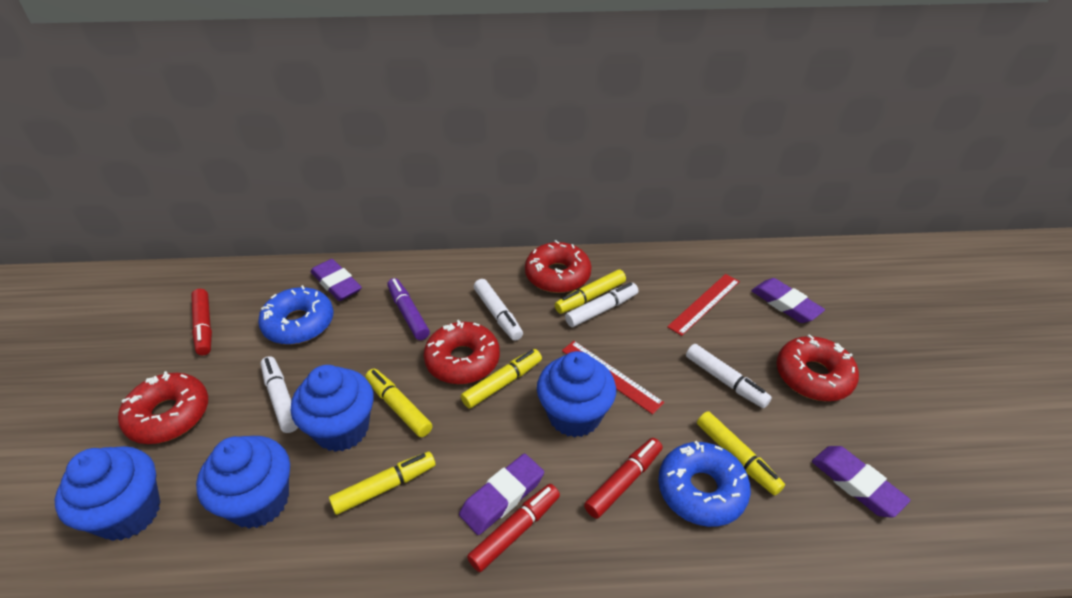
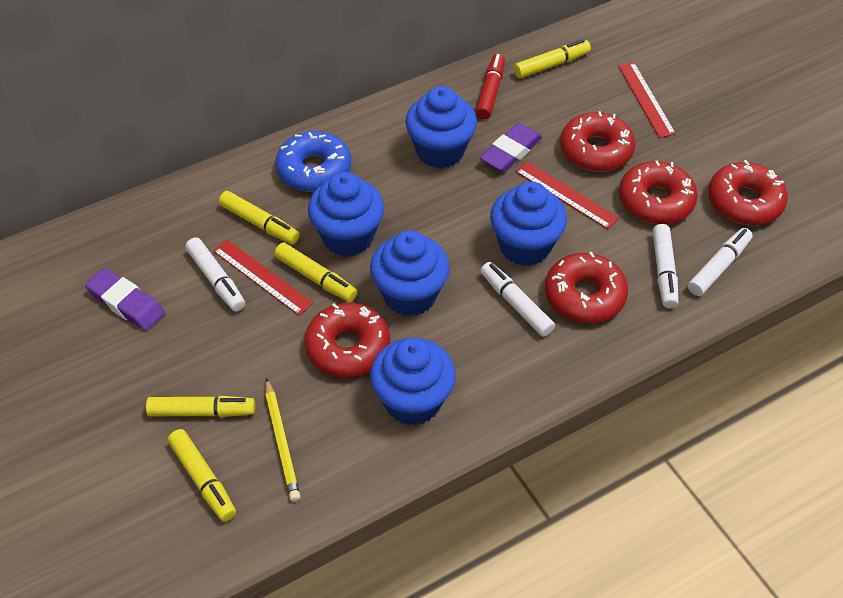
blue cupcake: [55,446,161,541] [196,436,290,529] [291,365,374,452] [537,351,616,437] = 4 -> [308,172,384,256] [370,230,450,316] [370,338,456,425] [405,86,477,168] [490,181,567,266] = 5
blue donut: [258,285,333,345] [658,441,751,527] = 2 -> [275,131,351,192] = 1
purple eraser: [311,259,362,301] [459,454,544,535] [751,278,825,323] [812,446,910,518] = 4 -> [85,268,165,331] [480,123,543,172] = 2
purple marker: [387,278,430,340] = 1 -> none = 0
red donut: [118,371,208,444] [424,320,500,384] [525,240,592,293] [777,334,859,401] = 4 -> [304,303,390,378] [545,252,628,323] [560,111,635,172] [619,160,698,224] [708,160,788,225] = 5
red marker: [191,289,212,356] [467,484,560,572] [584,438,662,519] = 3 -> [476,54,505,120] = 1
red ruler: [562,341,664,415] [667,274,740,336] = 2 -> [213,240,313,315] [515,161,619,229] [618,62,676,138] = 3
yellow pencil: none = 0 -> [265,378,301,502] = 1

